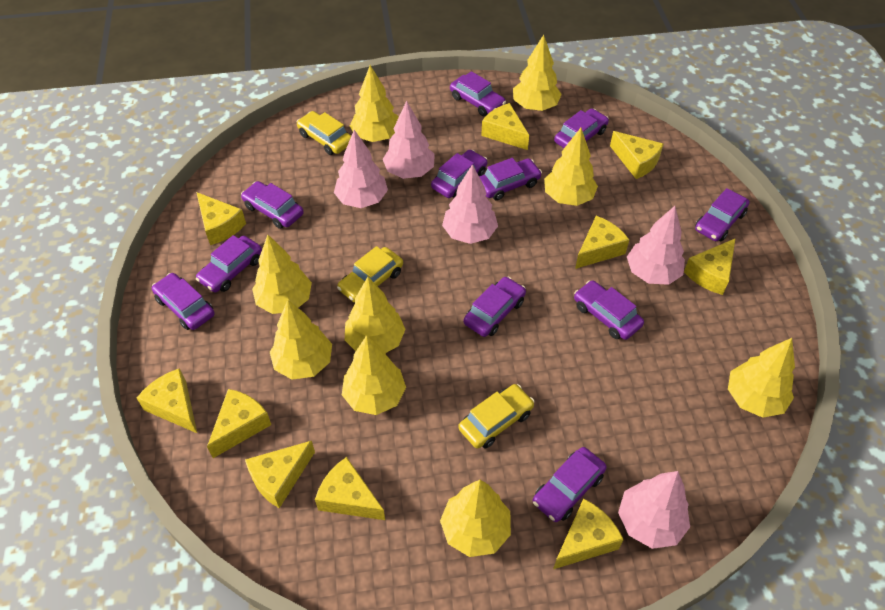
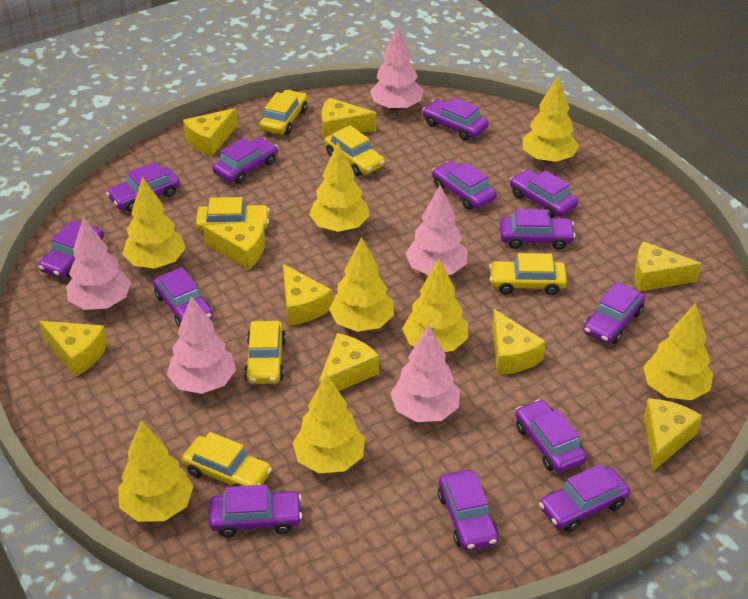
purple car: [152,273,215,330] [196,235,262,292] [241,181,304,229] [431,150,487,198] [450,71,506,116] [463,277,526,337] [479,158,542,201] [533,447,607,522] [554,108,609,148] [574,280,644,340] [695,188,750,241] = 11 -> [38,220,104,278] [106,162,180,212] [153,267,213,327] [209,485,302,537] [213,137,278,184] [422,97,489,141] [432,161,497,210] [438,470,499,551] [500,209,575,250] [510,169,578,218] [515,399,587,473] [539,464,630,532] [583,282,645,344] = 13
yellow car: [297,111,351,155] [337,246,403,303] [458,384,535,449] = 3 -> [182,432,272,487] [196,197,270,231] [244,321,286,384] [260,90,307,135] [324,125,385,176] [489,253,567,295] = 6
yellow cheese: [137,368,197,433] [196,192,246,245] [207,389,271,458] [245,441,315,508] [315,457,385,520] [481,103,529,150] [553,498,624,569] [575,216,629,269] [610,131,663,179] [684,239,735,295] = 10 -> [39,321,108,377] [183,108,238,156] [203,221,265,270] [283,264,332,325] [319,333,379,391] [322,98,376,140] [492,309,546,375] [634,241,701,292] [644,398,702,471] = 9
yellow tree: [252,234,312,314] [270,300,332,380] [342,335,406,415] [345,277,406,353] [350,65,399,142] [440,480,511,557] [513,35,562,111] [544,128,598,206] [728,338,795,418] = 9 -> [118,421,194,522] [123,177,185,269] [293,373,365,473] [309,142,370,232] [329,237,394,332] [402,258,468,352] [523,76,579,163] [643,303,713,400] = 8

